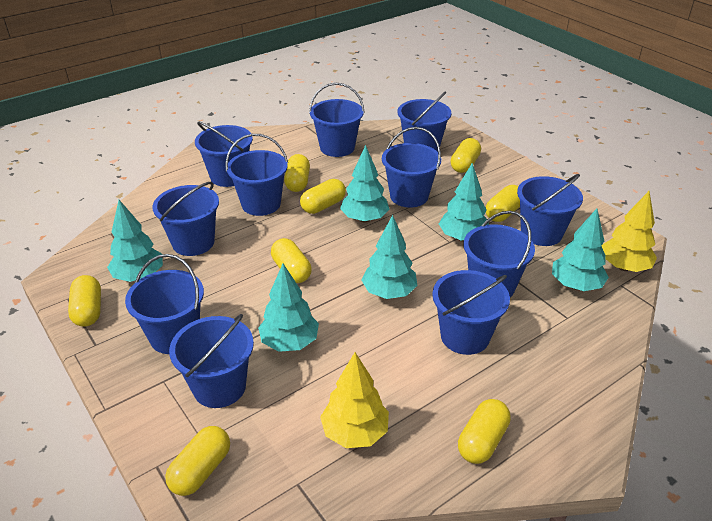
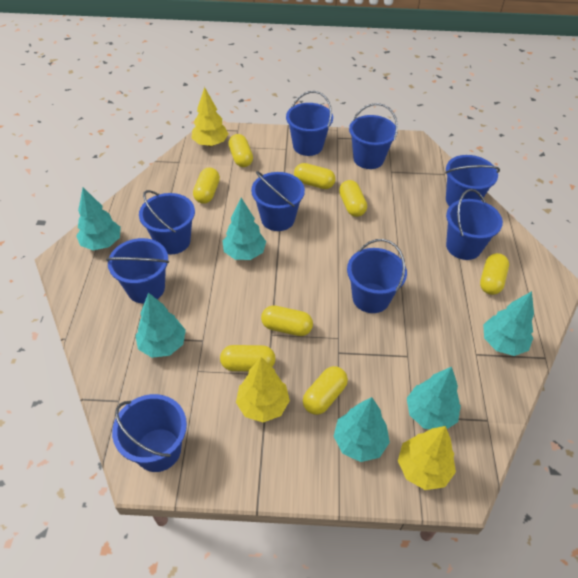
blue bucket: [125,254,204,354] [153,182,219,256] [169,314,254,408] [195,121,253,187] [225,134,288,216] [309,83,365,157] [382,127,441,208] [398,91,451,152] [432,270,510,355] [463,211,535,297] [517,174,583,246] = 11 -> [106,238,169,303] [112,394,187,472] [139,190,195,254] [251,171,305,231] [286,91,333,156] [347,239,407,313] [349,103,398,169] [445,155,500,206] [446,189,503,260] = 9
yellow tree: [320,352,389,448] [602,191,657,272] = 2 -> [191,87,228,146] [236,357,290,422] [398,426,456,490] = 3

